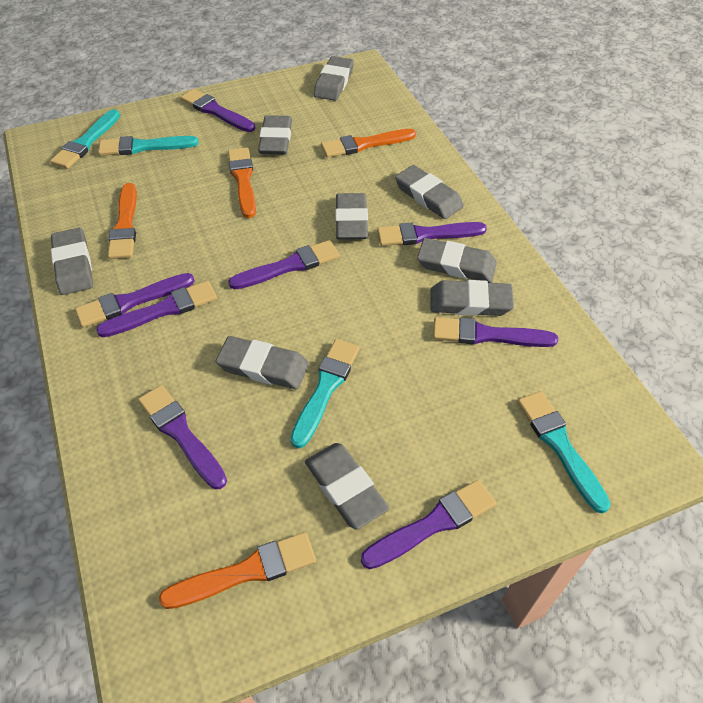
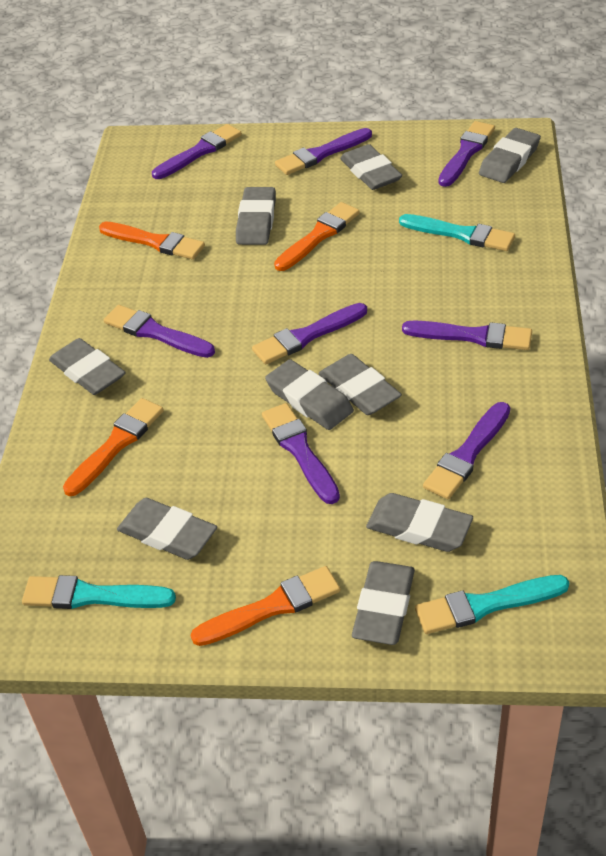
turquoise brush: [50,109,120,169] [98,136,199,156] [290,339,359,449] [517,391,611,513] = 4 -> [22,575,176,609] [399,214,515,251] [415,575,569,634] = 3

